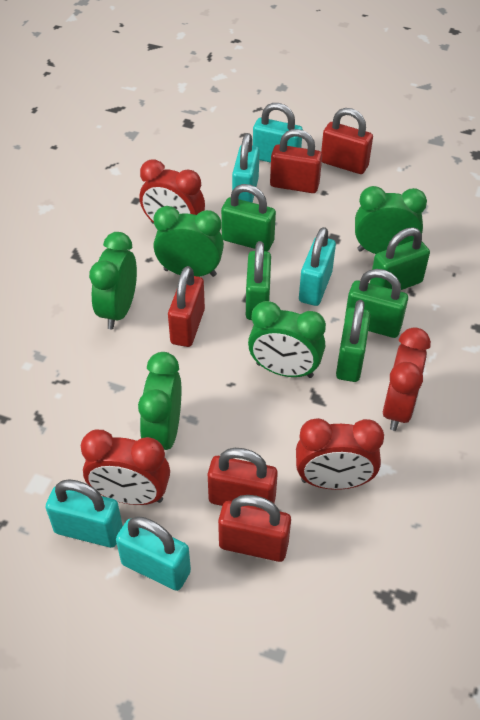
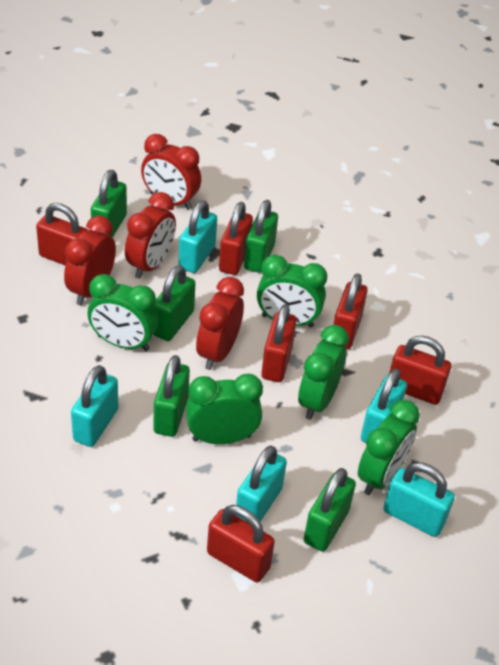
red padlock: [168,266,205,347] [208,448,278,506] [218,495,291,562] [270,129,322,193] [321,108,373,174] = 5 -> [36,203,88,266] [207,505,275,582] [219,202,253,275] [261,304,297,382] [333,273,368,349] [389,336,451,405] = 6

